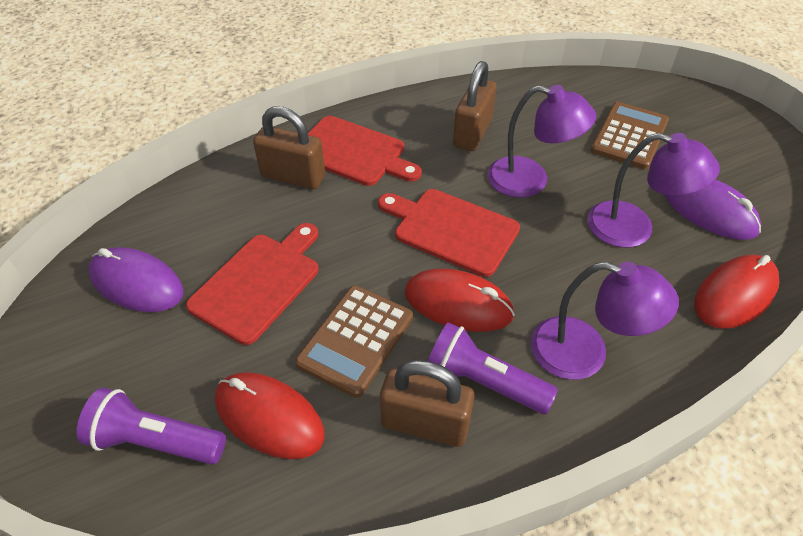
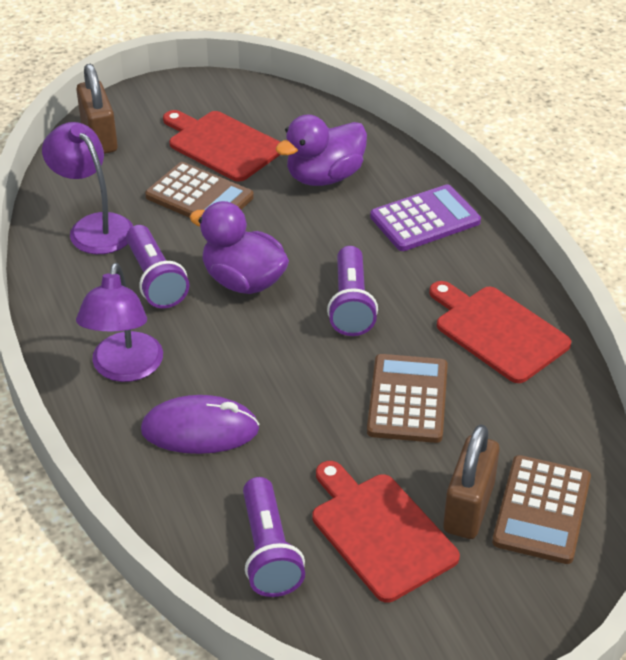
brown calculator: [295,285,413,398] [591,102,669,169] = 2 -> [145,162,254,218] [367,354,448,443] [492,455,591,564] = 3
brown padlock: [253,106,325,189] [380,360,475,447] [453,61,497,151] = 3 -> [76,64,118,154] [443,425,500,539] = 2
purple calculator: none = 0 -> [370,184,481,251] = 1
purple duck: none = 0 -> [190,201,289,294] [275,115,367,186] = 2
purple flashlight: [77,388,226,465] [428,322,558,414] = 2 -> [126,225,189,308] [243,477,305,597] [327,246,378,336] = 3
purple lamp: [487,85,596,198] [531,262,679,380] [587,133,720,247] = 3 -> [42,122,133,254] [76,263,163,382] = 2
purple mouse: [88,247,184,312] [665,180,761,240] = 2 -> [141,395,260,454] = 1
red mouse: [215,372,325,459] [405,269,515,332] [694,255,780,329] = 3 -> none = 0

